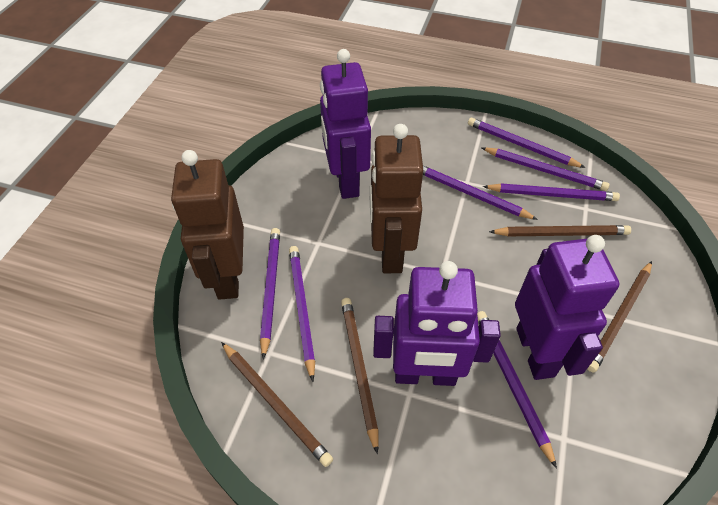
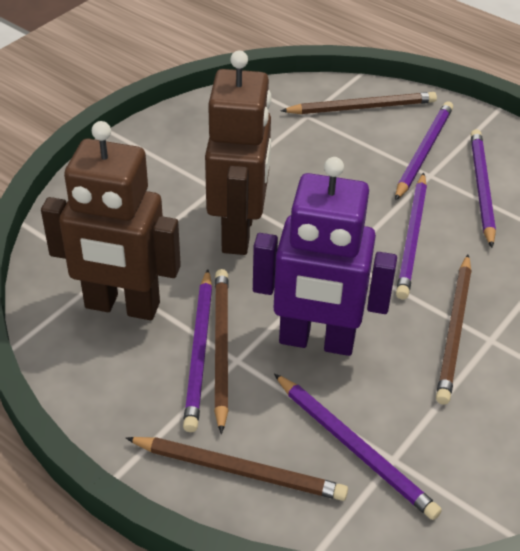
purple pencil: [260,228,280,360] [289,246,315,382] [423,165,538,220] [468,118,586,168] [477,311,557,469] [482,147,610,191] [483,183,620,201] = 7 -> [183,269,212,432] [274,374,442,520] [395,101,453,201] [396,173,427,299] [471,129,496,248] = 5
purple robot: [320,49,371,199] [373,261,501,386] [515,235,619,380] = 3 -> [253,157,397,356] = 1

